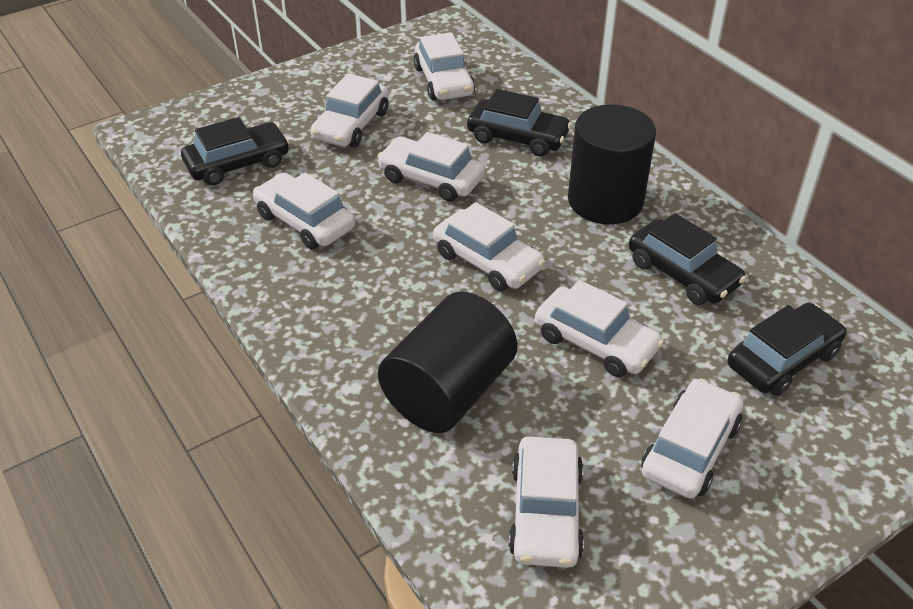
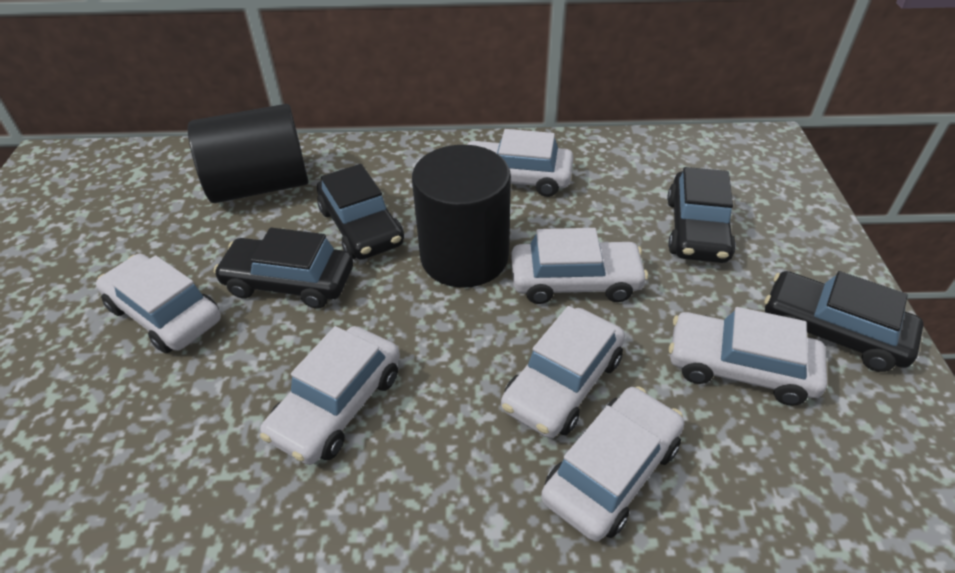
white car: [253,173,355,249] [311,73,389,147] [377,132,485,202] [413,32,475,100] [433,202,545,291] [508,437,584,568] [535,280,664,377] [641,378,743,499] = 8 -> [96,254,221,353] [260,326,400,465] [465,129,574,197] [501,306,625,438] [511,228,648,304] [541,386,684,541] [669,307,827,406] = 7

